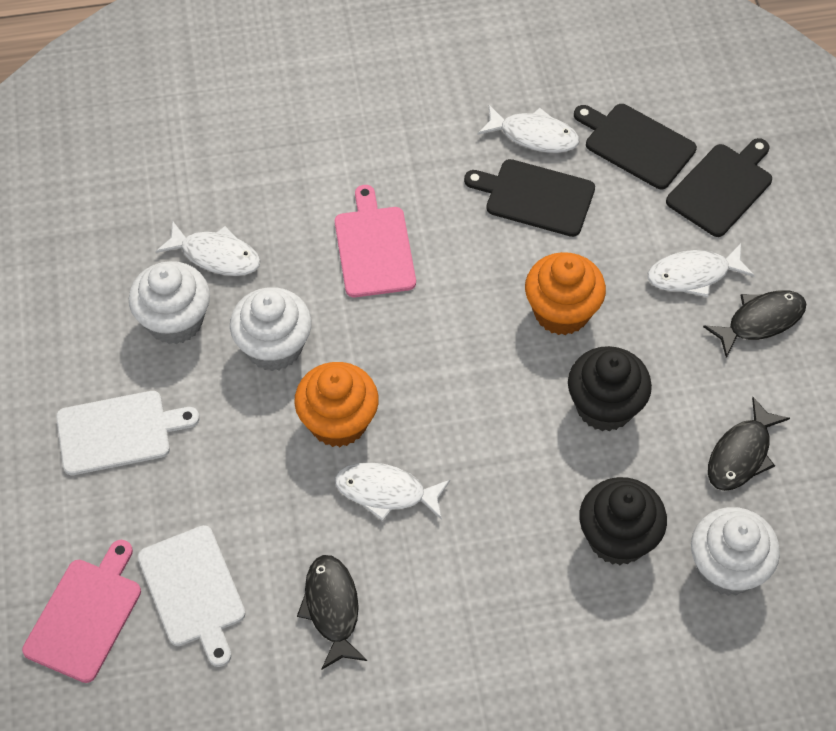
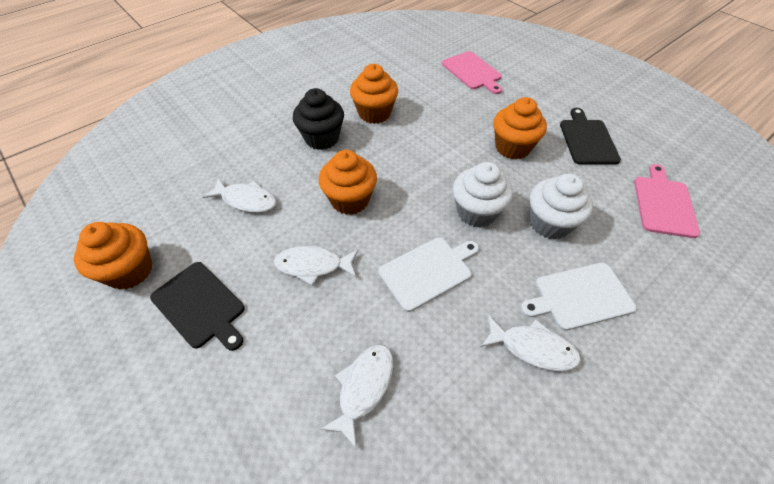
black cupcake: [568,346,652,432] [579,477,667,565] = 2 -> [293,88,344,150] = 1
black cutting board: [464,159,595,237] [574,104,697,189] [666,138,772,237] = 3 -> [150,262,245,351] [560,108,621,165] = 2
black fish: [297,555,367,670] [703,290,806,358] [708,397,790,491] = 3 -> none = 0
orange cupcake: [294,362,379,447] [525,252,606,335] = 2 -> [74,222,153,290] [319,150,377,215] [350,64,398,124] [493,97,547,160] = 4
white cupcake: [129,261,210,344] [230,287,312,371] [691,507,780,596] = 3 -> [453,162,513,228] [530,174,593,240] = 2

